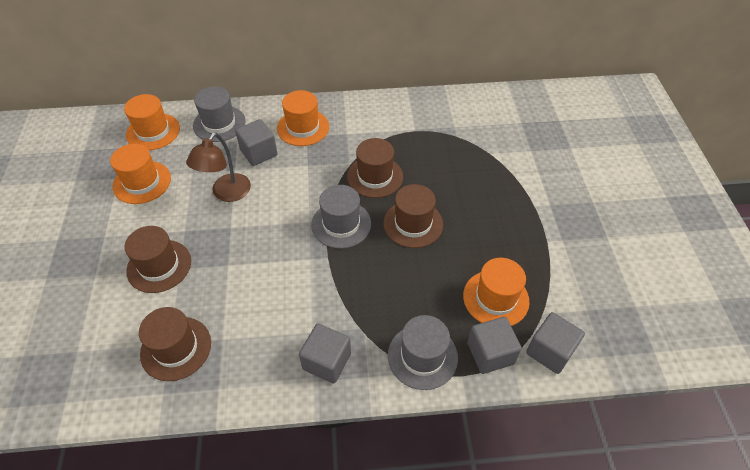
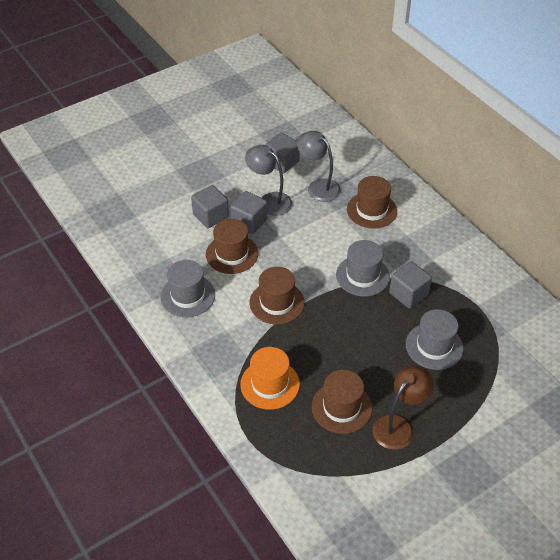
grey lamp: none = 0 -> [245,145,292,216] [297,131,341,202] = 2
orange hat: [110,144,171,204] [124,94,180,150] [277,90,329,146] [463,258,530,326] = 4 -> [240,347,300,410] = 1

